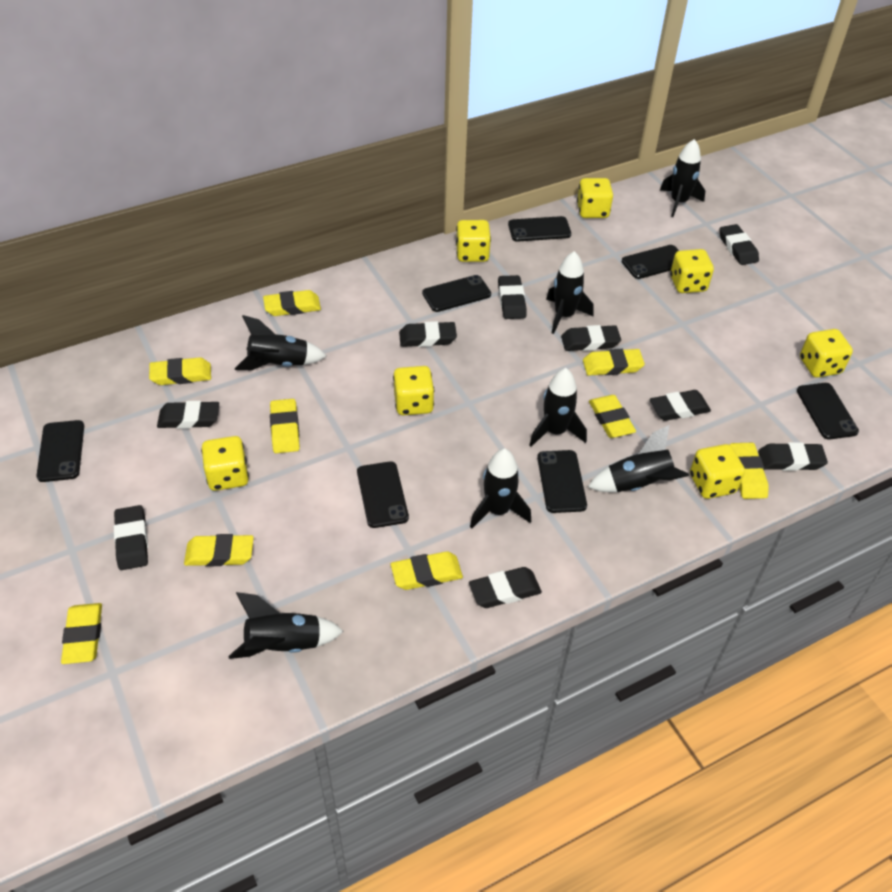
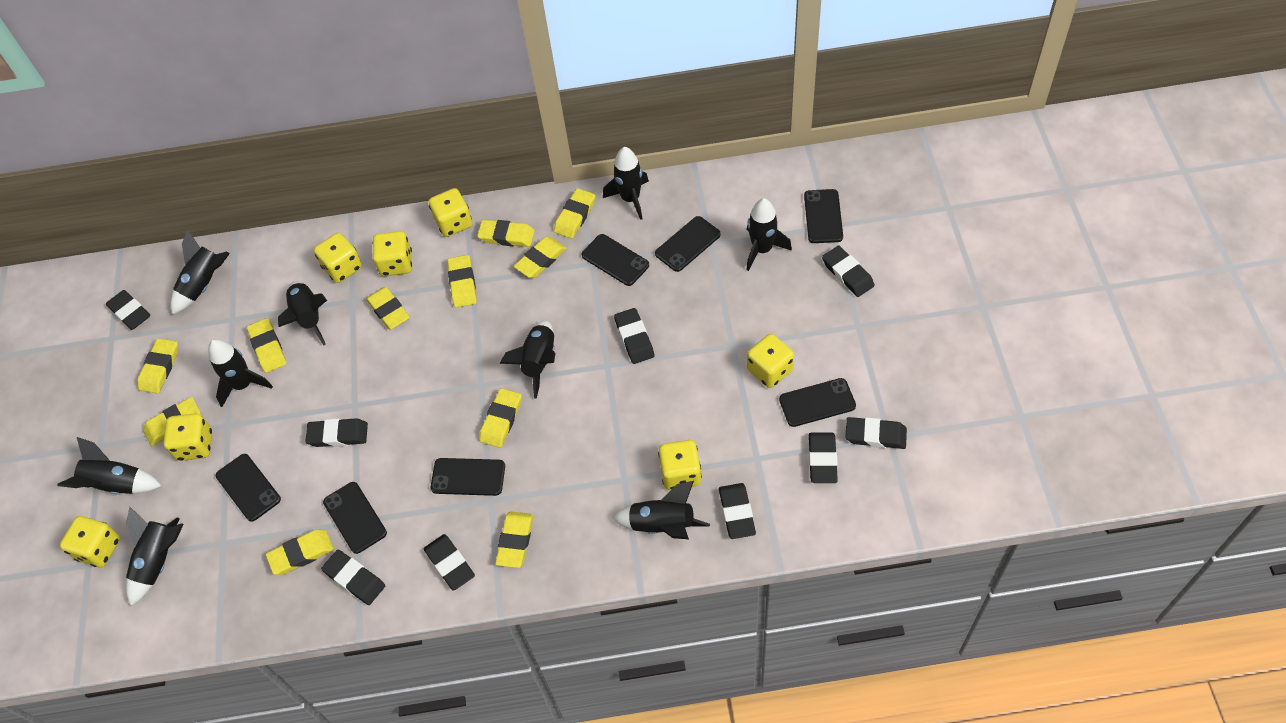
black rocket: [229,592,344,659] [235,315,327,370] [470,448,531,529] [529,368,587,447] [546,251,594,334] [588,425,689,492] [660,139,705,217] = 7 -> [57,437,162,494] [126,507,184,606] [170,230,230,315] [208,339,273,407] [278,281,327,346] [499,320,555,398] [603,147,649,220] [612,481,710,539] [746,198,792,271] = 9
yellow eraser: [61,603,102,664] [149,357,211,385] [184,534,254,567] [263,290,321,316] [270,399,300,453] [391,551,463,590] [583,349,645,376] [589,395,636,438] [730,443,769,499] = 9 -> [137,338,178,394] [143,397,200,446] [247,318,286,373] [266,530,334,575] [366,287,410,330] [447,255,477,308] [477,220,535,247] [479,388,522,448] [495,512,533,568] [514,237,566,278] [554,188,595,239] = 11

